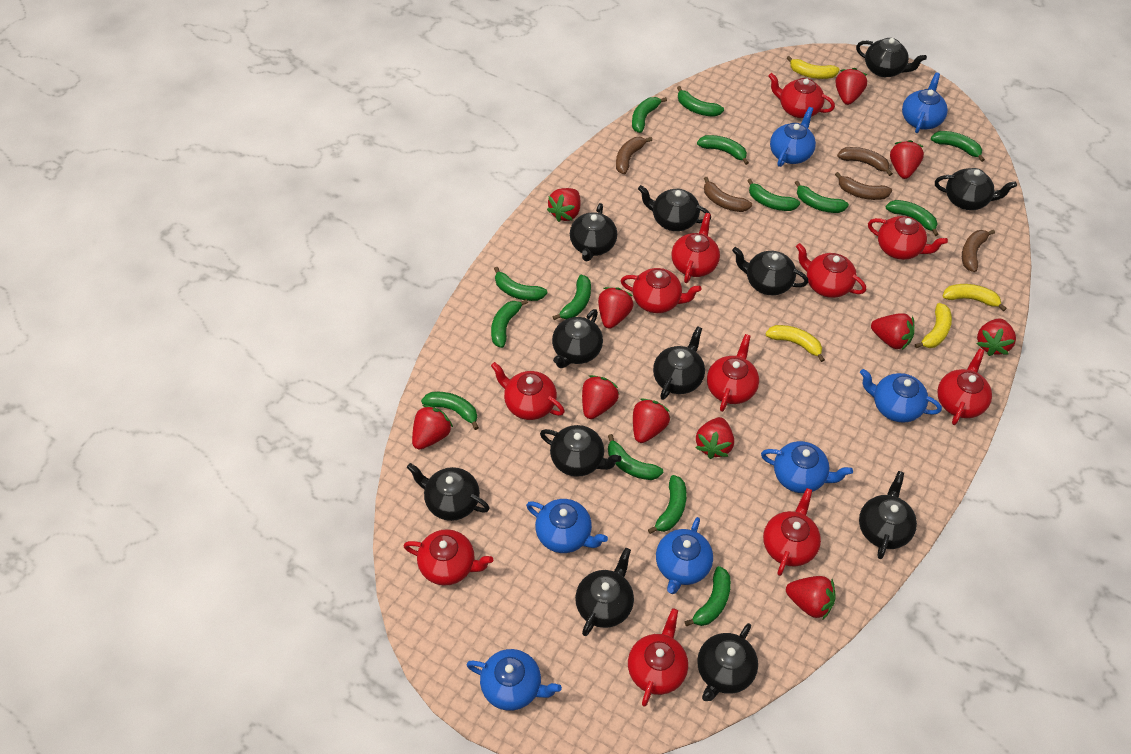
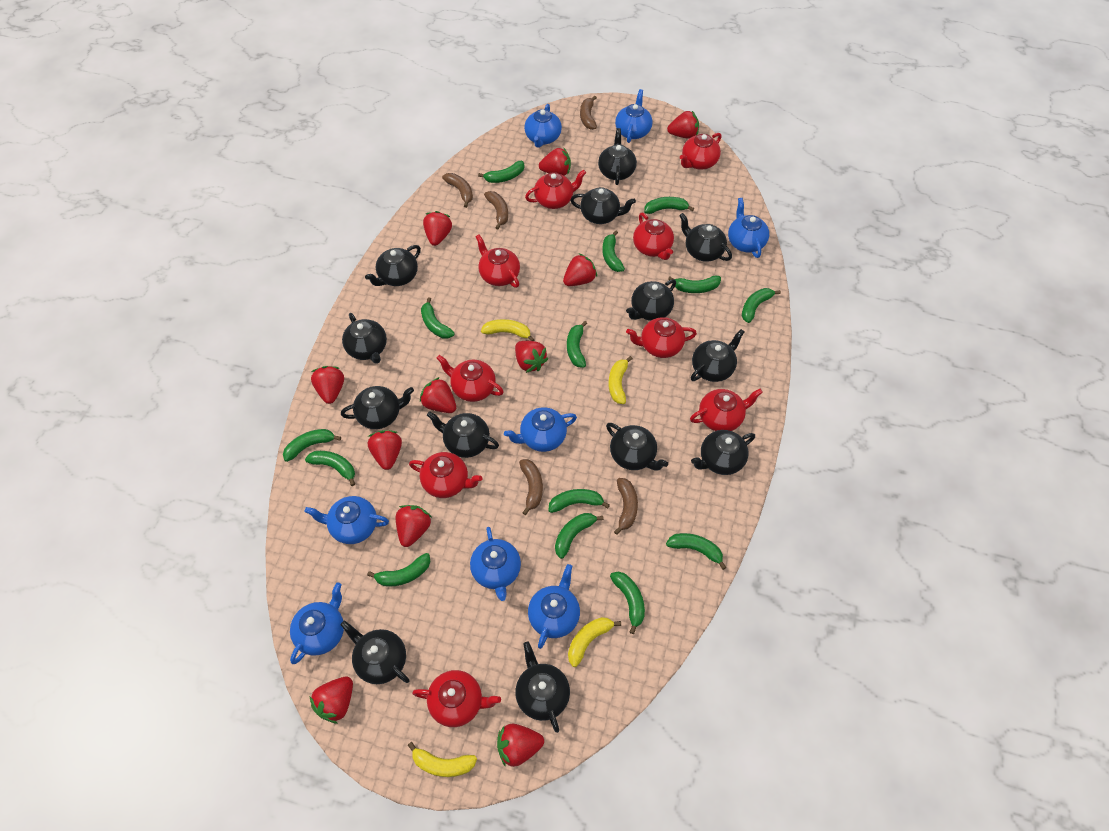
black teapot: [407,463,490,521] [540,425,622,477] [552,309,603,368] [570,203,617,261] [575,548,634,636] [638,185,711,231] [653,326,705,400] [697,623,758,701] [732,247,808,295] [856,38,927,77] [859,471,917,559] [935,168,1017,210] = 12 -> [340,621,409,684] [341,386,414,429] [342,313,387,364] [365,245,421,286] [427,411,499,458] [515,642,570,733] [570,187,636,224] [598,128,637,185] [606,423,668,471] [626,279,676,321] [679,213,732,262] [691,329,744,382] [691,430,755,475] = 13
blue teapot: [466,649,562,711] [526,499,608,553] [656,517,713,594] [761,441,853,493] [770,107,816,167] [860,369,942,423] [902,72,948,133] = 7 -> [290,582,344,664] [305,496,389,544] [470,527,521,601] [504,407,577,452] [524,104,562,148] [528,564,580,649] [615,89,652,143] [728,198,769,258] = 8
red teapot: [404,529,493,586] [491,362,565,420] [621,268,702,313] [628,608,688,707] [671,213,720,283] [707,334,759,412] [763,488,821,576] [768,73,835,118] [796,243,866,298] [868,216,948,260] [937,348,992,425] = 11 -> [409,452,483,498] [412,670,501,727] [436,355,504,402] [475,234,520,288] [525,170,586,209] [626,317,697,358] [633,213,674,260] [680,133,721,170] [690,389,763,431] = 9

